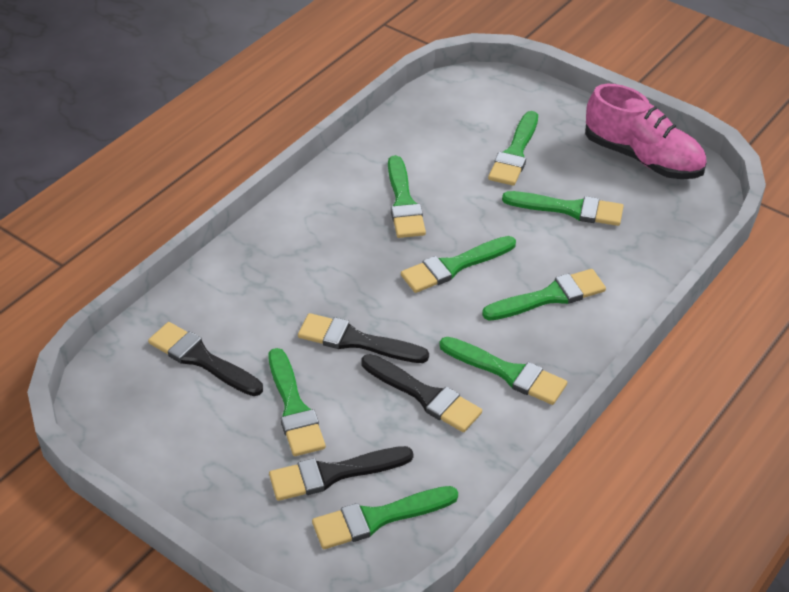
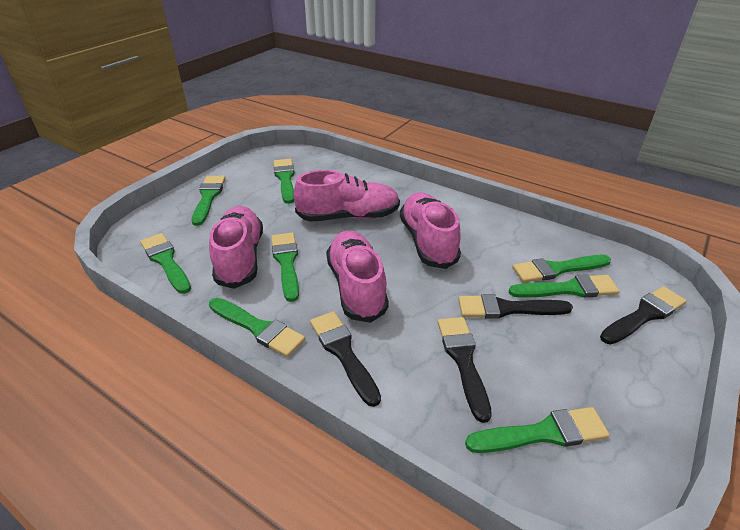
pink shoe: [585,84,707,179] = 1 -> [209,206,263,289] [293,170,400,222] [326,231,389,323] [400,192,461,269] = 4

